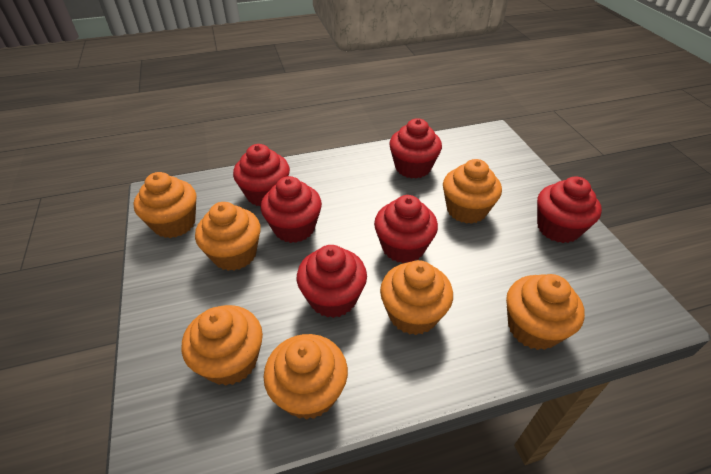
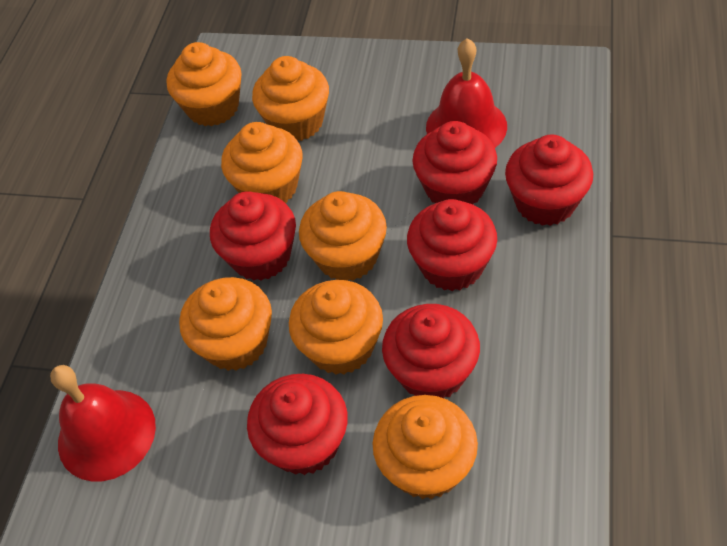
red bell: none = 0 -> [50,365,156,481] [426,38,507,148] = 2

